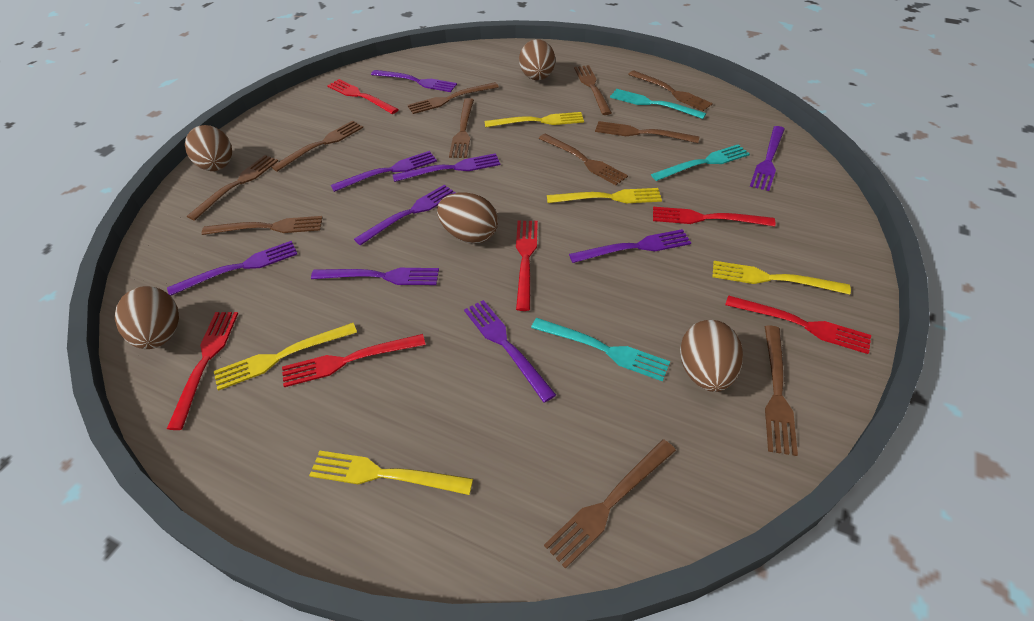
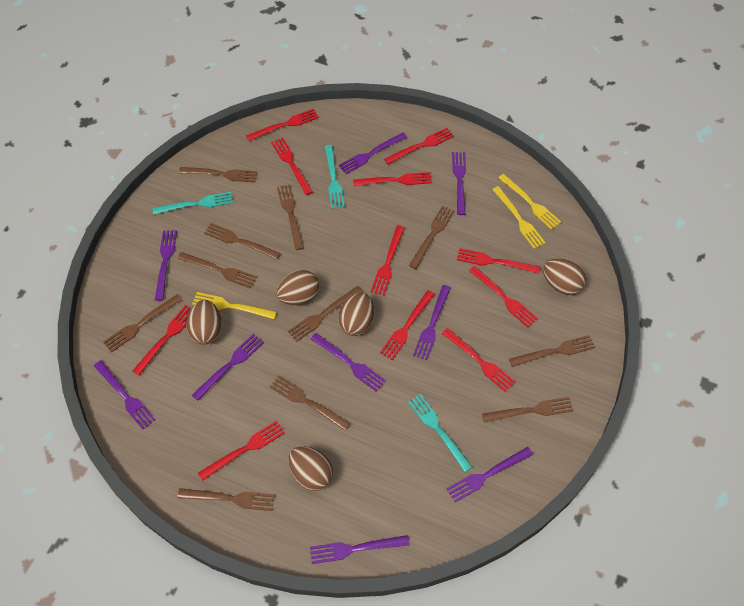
red fork: [167,312,238,430] [282,334,426,387] [327,79,399,114] [516,221,538,311] [653,207,775,227] [725,295,871,354] = 6 -> [133,305,191,376] [198,421,285,481] [246,109,319,141] [271,138,313,195] [353,172,432,186] [371,225,405,296] [380,290,435,360] [384,128,454,164] [442,328,516,392] [457,248,541,274] [469,266,538,328] = 11
yellow fork: [214,323,357,391] [309,451,473,495] [485,112,584,128] [547,188,662,203] [712,261,851,295] = 5 -> [192,292,277,319] [492,186,546,249] [498,174,561,230] = 3

